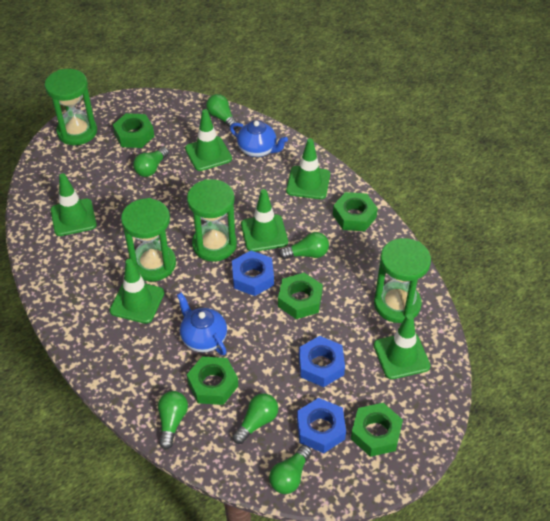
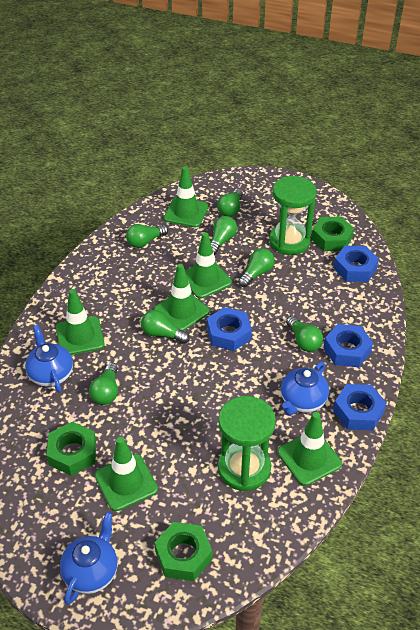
blue nut: [232,251,274,296] [297,398,346,453] [299,336,345,387] = 3 -> [207,307,252,351] [324,324,373,367] [333,384,386,430] [334,246,379,282] = 4
blue teapot: [177,293,227,355] [230,120,288,157] = 2 -> [25,325,73,392] [60,512,118,605] [281,361,329,415] = 3
green hourglass: [44,69,97,145] [121,198,176,282] [187,179,237,262] [374,238,431,323] = 4 -> [218,396,276,491] [269,176,317,255] = 2
green light bulb: [133,147,169,177] [158,391,188,449] [206,94,238,130] [233,393,278,444] [269,445,312,494] [279,232,329,259] = 6 -> [89,363,118,405] [126,224,168,248] [141,310,190,344] [211,216,237,255] [217,189,243,217] [238,248,275,287] [286,316,323,352] = 7
green nut: [113,113,154,148] [187,356,238,405] [278,273,323,319] [333,192,378,231] [351,403,403,457] = 5 -> [46,422,96,476] [154,522,212,581] [311,217,354,251] = 3

